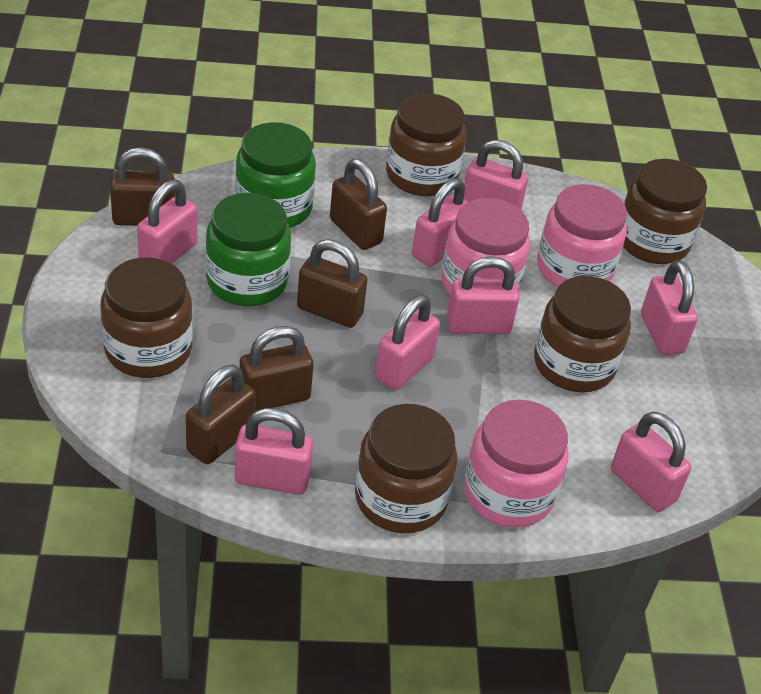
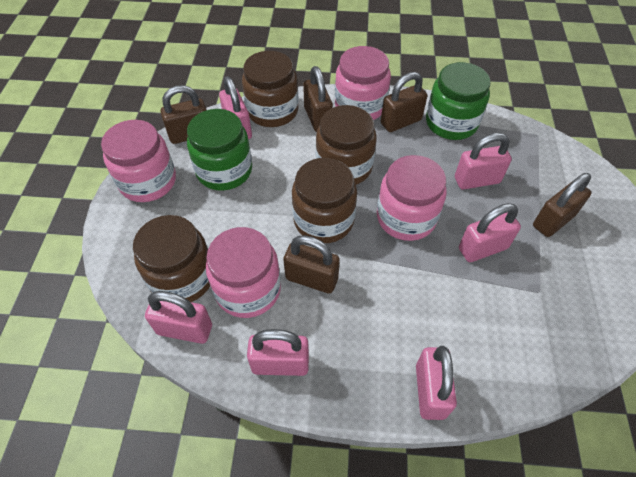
brown jar: [100,257,193,378] [355,404,457,533] [386,93,466,196] [534,276,631,392] [623,159,707,264] = 5 -> [133,215,210,302] [242,51,299,127] [292,158,357,243] [316,105,377,185] = 4
pink jar: [441,198,530,295] [464,400,569,528] [537,184,627,287] = 3 -> [101,120,176,202] [206,227,281,318] [335,46,391,120] [377,155,447,241] = 4
pink padlock: [137,180,197,264] [235,408,313,495] [375,295,440,390] [412,178,468,267] [447,256,520,334] [464,140,528,210] [611,412,691,512] [641,260,698,355] = 8 -> [145,291,212,344] [219,76,252,139] [247,329,309,376] [416,346,457,420] [455,133,512,190] [459,203,521,262] = 6

